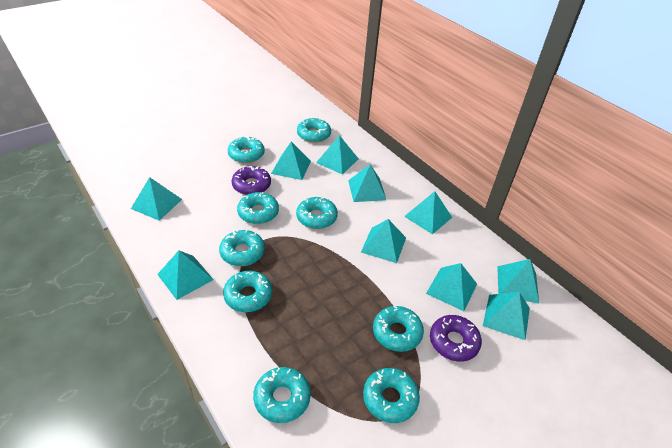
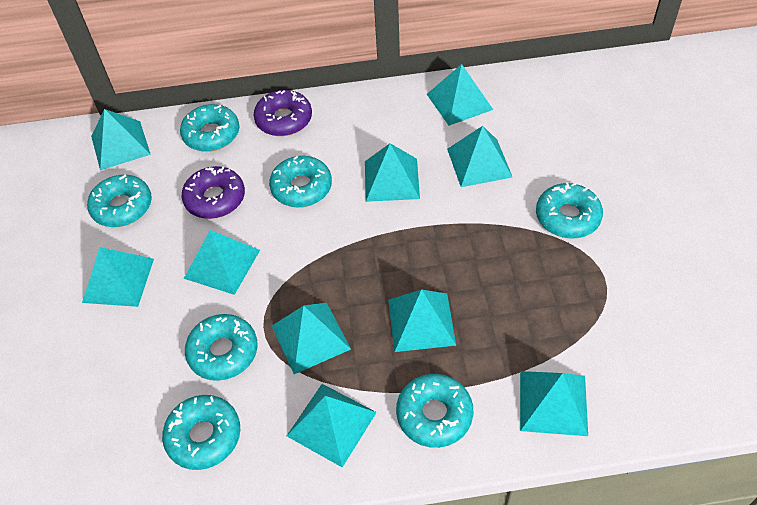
turquoise donut: [219,230,265,266] [223,271,272,312] [228,136,265,163] [237,192,279,224] [253,367,311,423] [296,197,338,229] [297,118,331,143] [363,368,420,423] [373,305,424,352] = 9 -> [87,174,152,227] [162,395,240,470] [180,104,239,152] [185,314,258,381] [269,156,332,208] [396,374,473,448] [536,182,603,239] = 7

